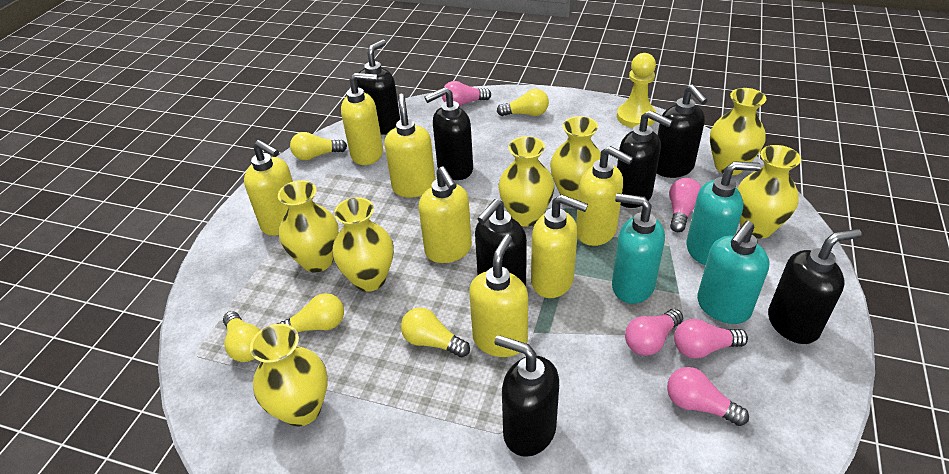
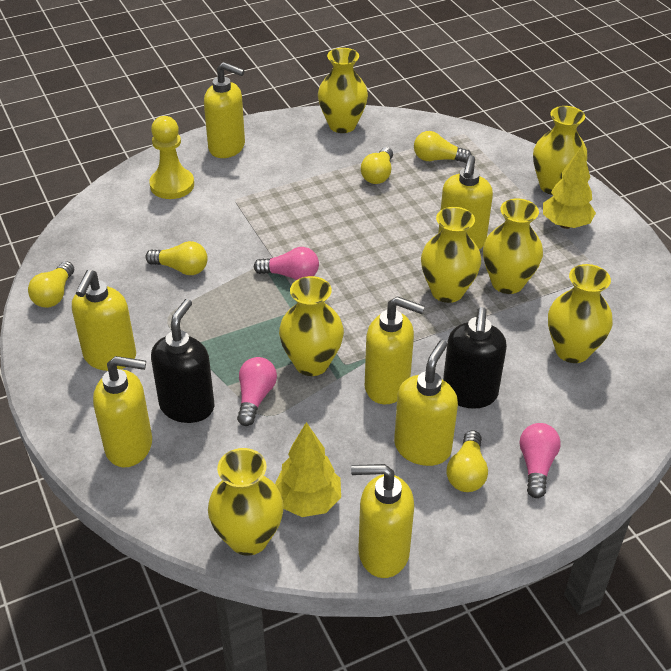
black soap dispenser: [356,40,400,134] [424,87,473,180] [475,199,527,286] [494,335,559,457] [617,110,673,208] [656,85,708,178] [768,229,862,344] = 7 -> [151,299,214,423] [443,307,507,409] = 2
pink light bulb: [442,81,491,107] [625,309,683,356] [667,367,749,426] [669,178,701,232] [674,319,748,359] = 5 -> [237,357,277,426] [254,247,319,280] [520,423,560,498] = 3
turquoise soap dispenser: [612,193,665,304] [686,161,761,265] [697,221,769,324] = 3 -> none = 0
yellow tree: none = 0 -> [275,422,341,517] [543,146,596,229] = 2

